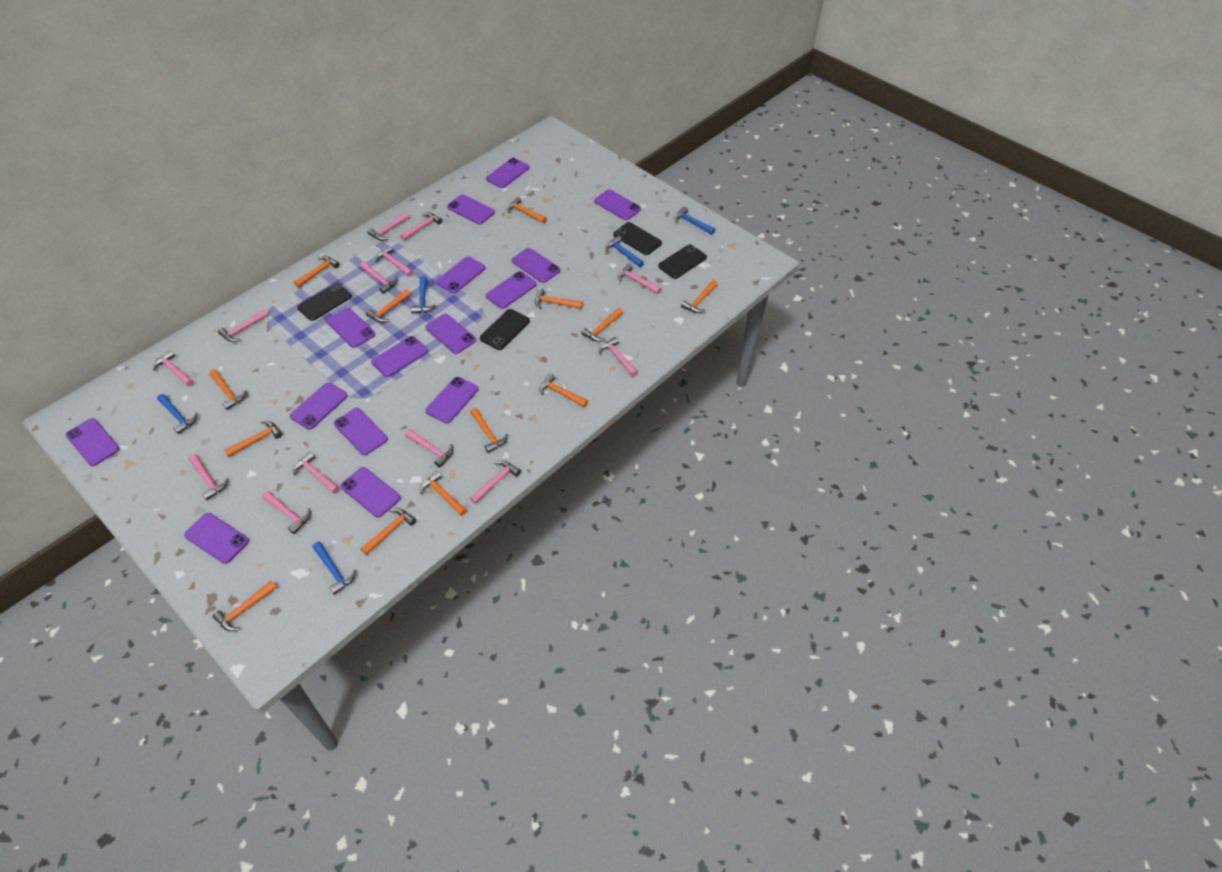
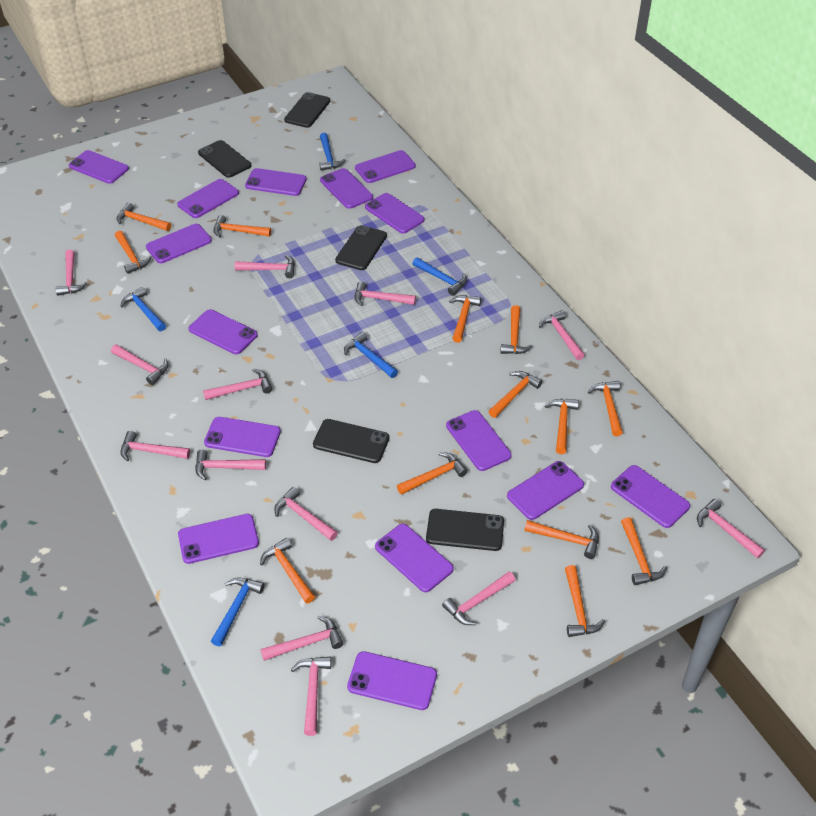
black phone: [297,283,352,321] [480,309,530,350] [613,222,662,255] [658,244,707,279] = 4 -> [198,140,251,178] [284,92,330,128] [313,419,389,463] [335,225,387,270] [426,509,504,551] = 5

